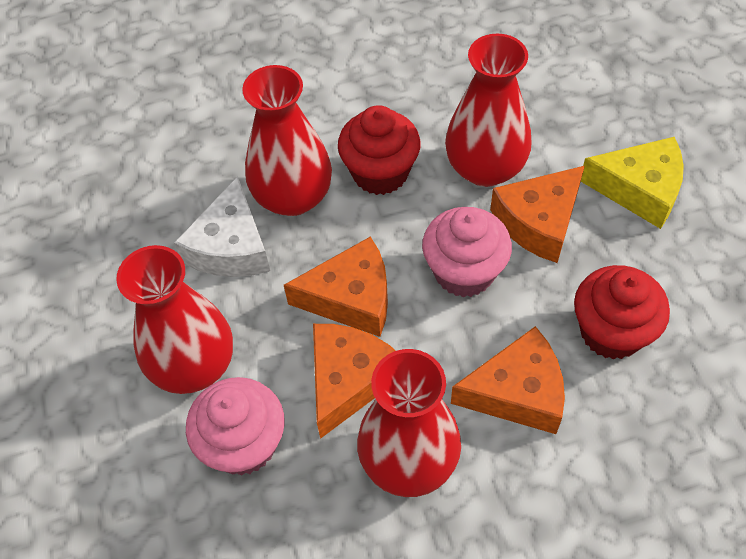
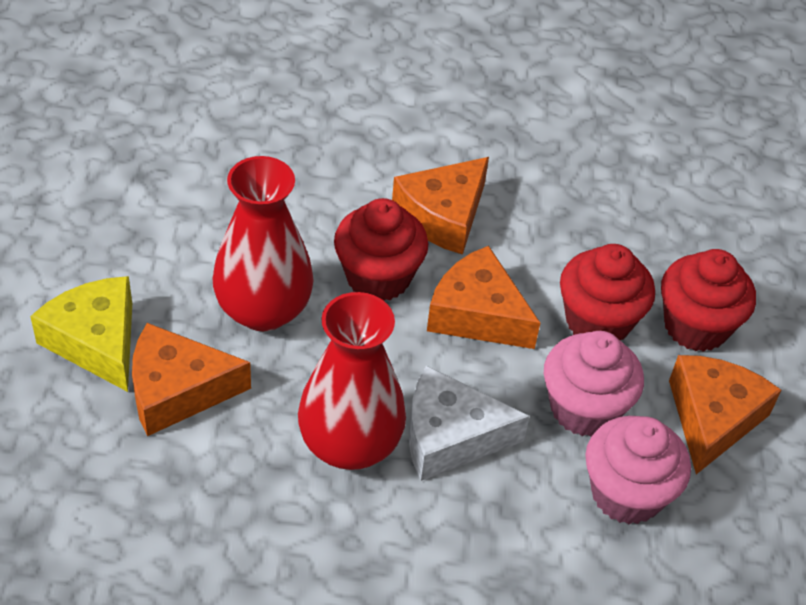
red cupcake: [338,105,420,195] [574,265,670,360] = 2 -> [334,198,428,301] [560,244,655,341] [661,249,756,352] = 3
red vase: [116,245,233,394] [242,65,332,216] [357,349,461,497] [445,34,532,187] = 4 -> [213,156,314,331] [298,292,406,470] = 2

